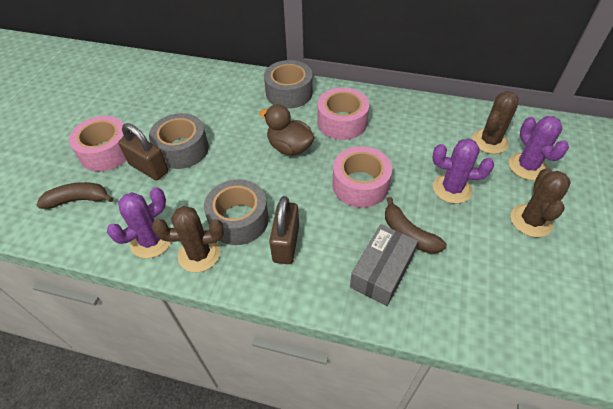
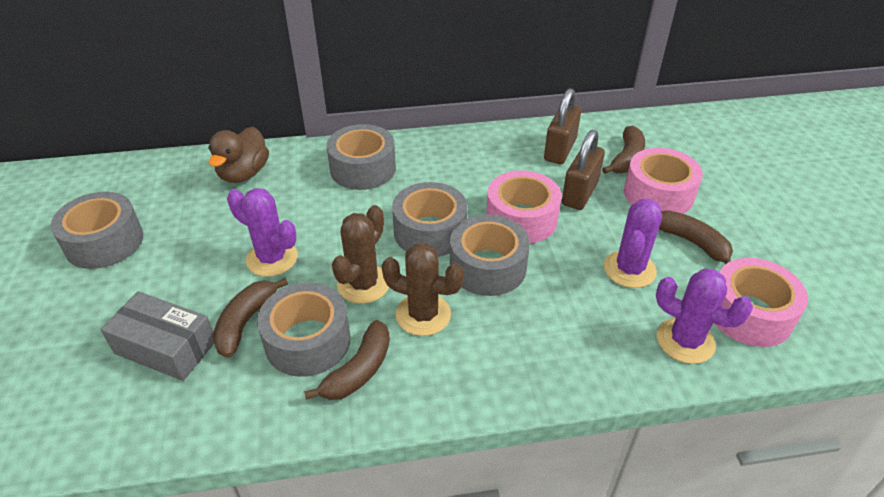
brown banana: [37,182,113,209] [385,197,447,254] = 2 -> [213,278,288,358] [304,320,390,400] [602,126,645,174] [659,210,733,265] = 4
brown cactus: [152,206,224,272] [472,91,519,154] [511,168,571,237] = 3 -> [332,205,389,304] [381,243,464,336] = 2
grey tape: [149,113,209,169] [204,179,269,245] [264,60,313,109] = 3 -> [50,192,143,269] [257,283,351,377] [327,124,396,190] [392,182,467,257] [450,215,530,296] = 5

